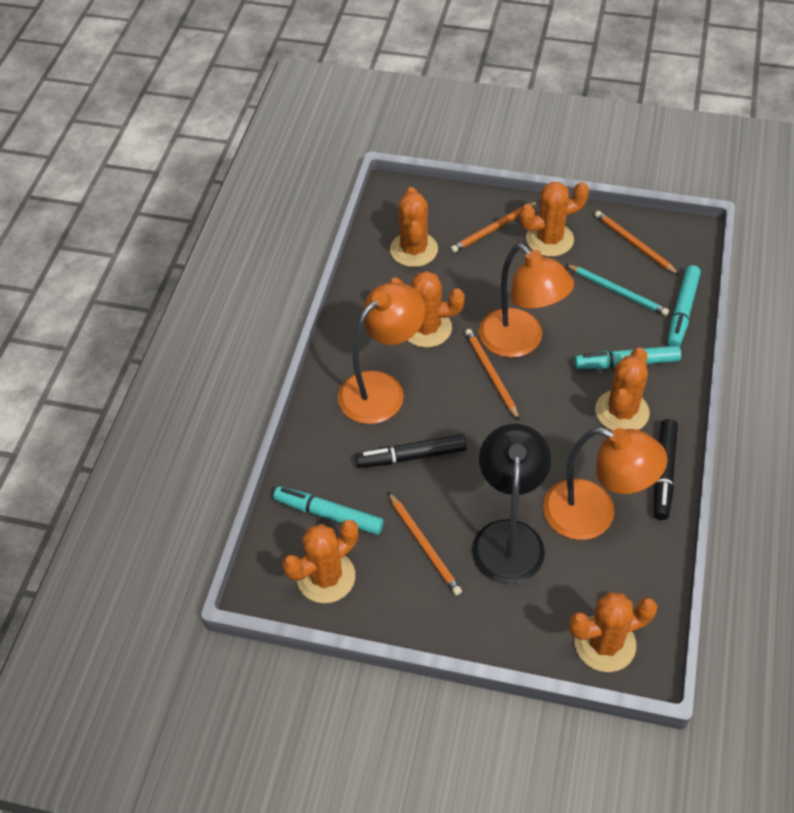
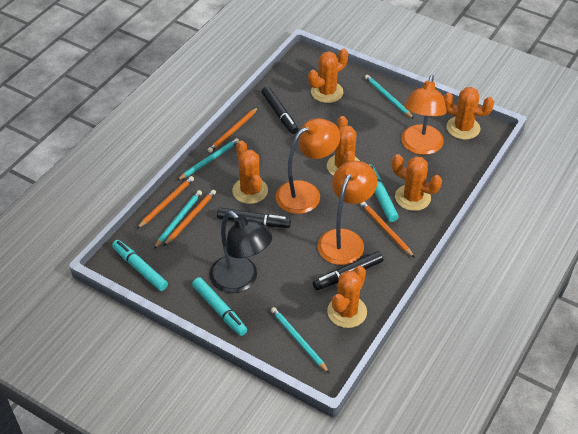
black marker: [355,434,467,468] [654,419,678,520] = 2 -> [217,208,291,228] [262,87,298,134] [313,251,383,290] = 3
turquoise pencil: [565,264,669,316] = 1 -> [154,190,202,249] [177,138,239,180] [271,307,329,373] [365,75,414,119] = 4

